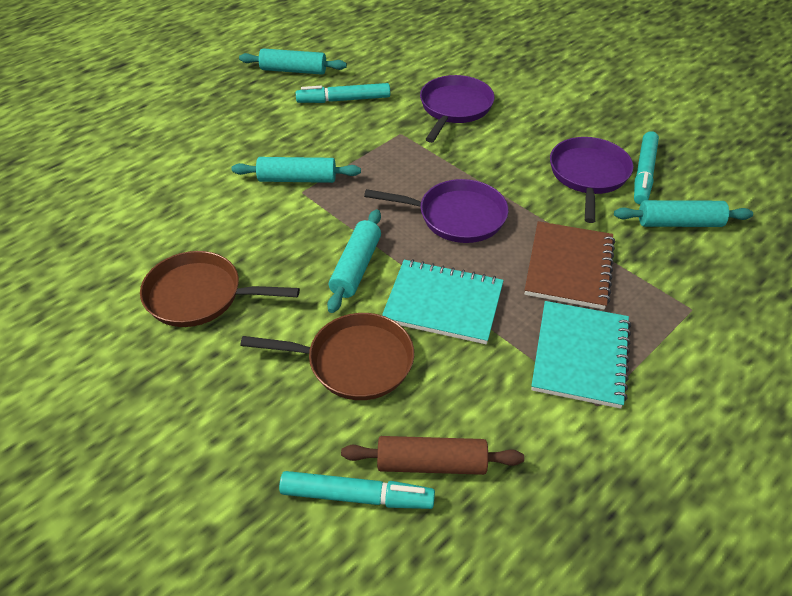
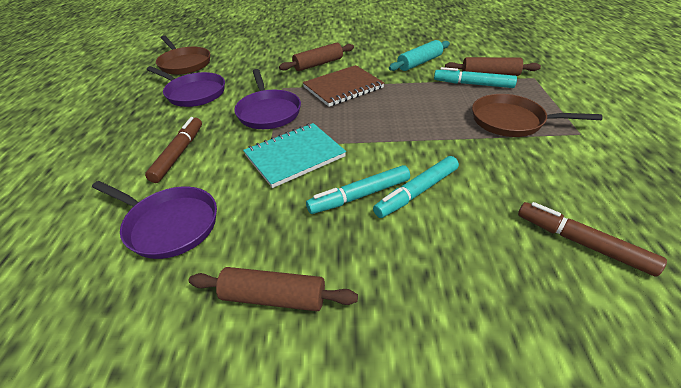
brown marker: none = 0 -> [145,117,202,183] [518,202,667,277] = 2
brown rolling pin: [341,436,524,475] = 1 -> [189,267,358,311] [279,43,354,71] [445,57,541,76] = 3
turquoise notebook: [382,259,504,344] [531,301,631,409] = 2 -> [243,123,346,188] = 1
turquoise rolling pin: [231,157,361,183] [239,48,347,75] [327,209,381,313] [614,200,753,227] = 4 -> [389,40,450,71] = 1

